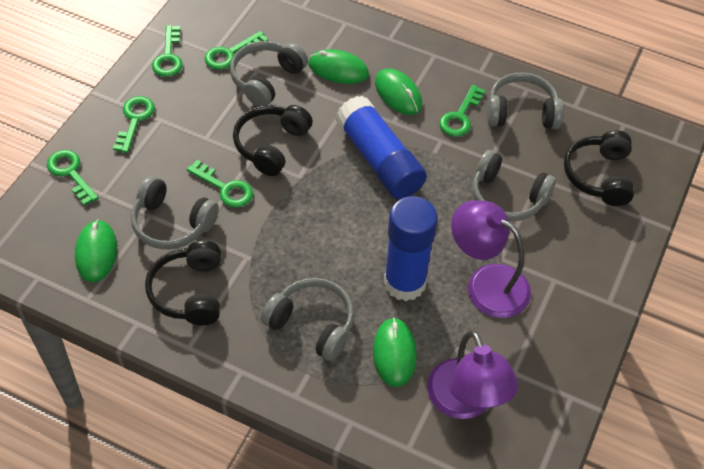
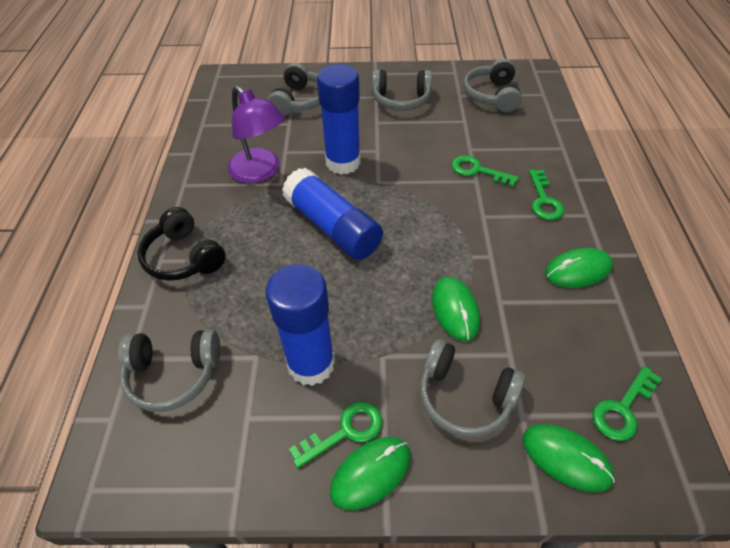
black headphones: [145,240,221,325] [233,105,313,176] [564,130,634,206] = 3 -> [138,207,226,281] = 1
blue glue stick: [335,96,427,199] [384,196,438,301] = 2 -> [266,264,335,386] [282,168,383,260] [317,64,361,175] = 3
green key: [47,150,99,206] [113,96,155,153] [152,25,183,77] [187,160,253,208] [205,31,268,70] [439,85,486,137] = 6 -> [289,401,382,468] [452,155,519,187] [529,170,564,220] [592,366,662,441] = 4
purple lamp: [427,330,519,419] [451,200,531,318] = 2 -> [227,86,285,183] = 1

